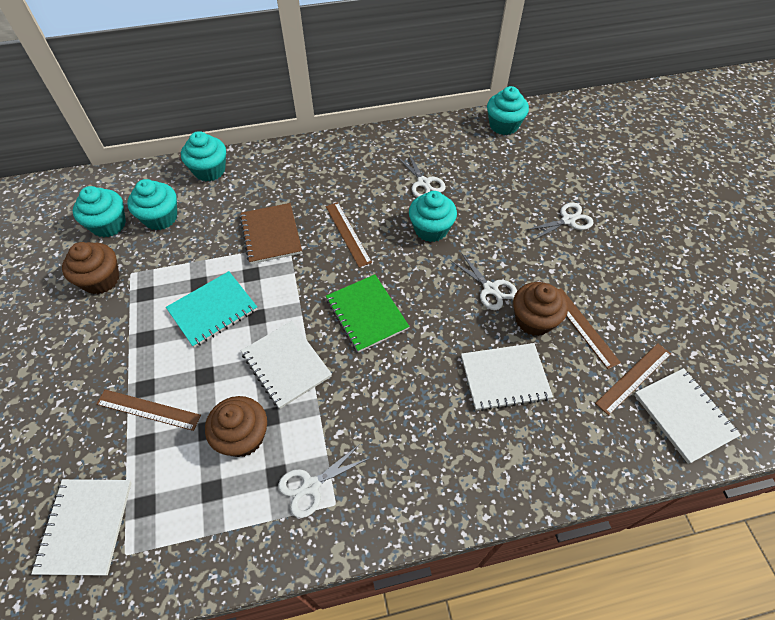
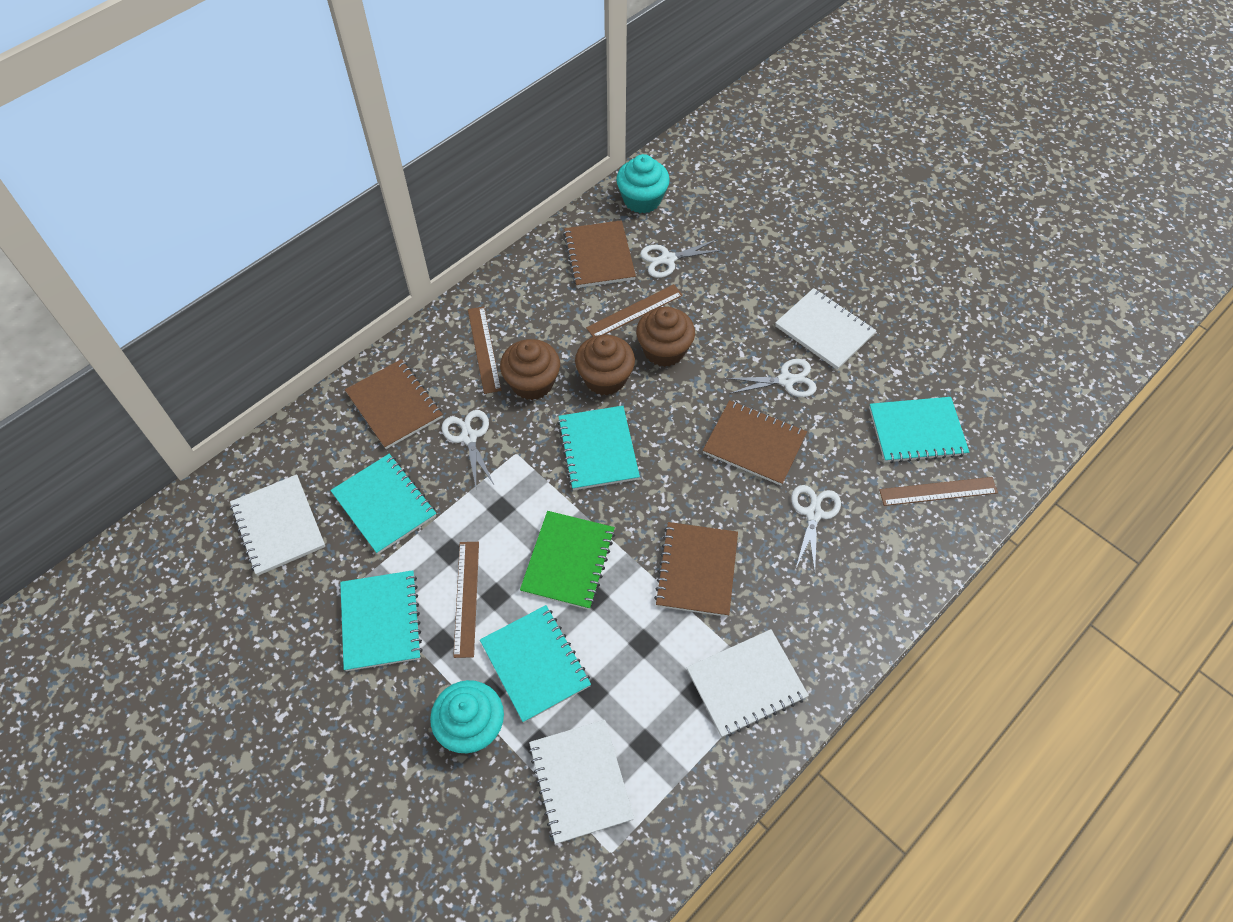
brown notebook: [240,203,302,264] = 1 -> [345,359,443,449] [563,220,636,288] [654,522,738,617] [703,400,807,486] = 4
turquoise cupcake: [73,186,126,237] [127,179,177,230] [181,131,226,181] [409,191,457,242] [487,86,529,135] = 5 -> [430,680,504,753] [616,154,670,214] = 2
turquoise notebook: [166,271,258,348] = 1 -> [330,454,436,554] [340,570,423,671] [480,605,591,723] [557,406,640,490] [869,397,969,463] = 5

